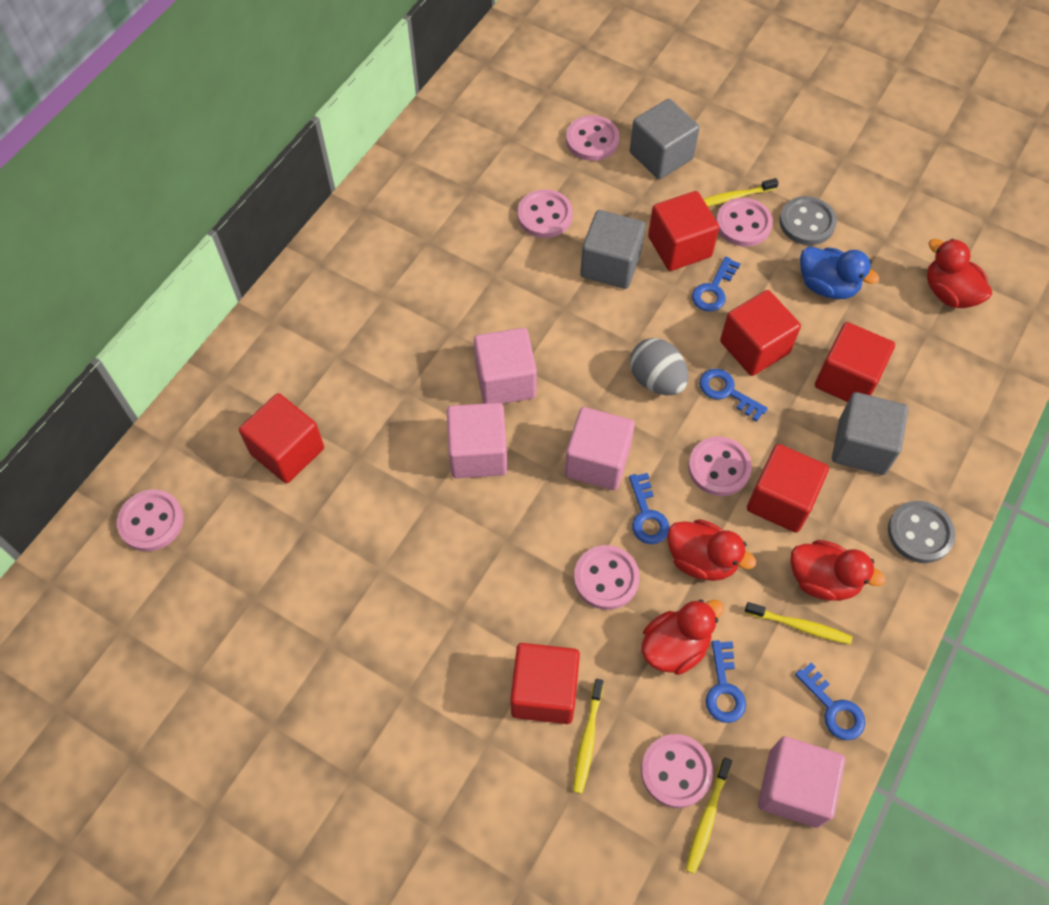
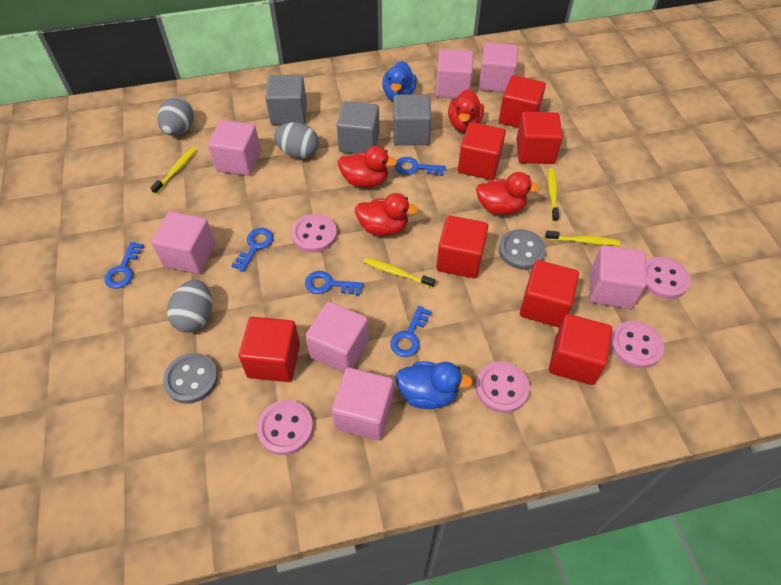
blue duck: [800,246,879,299] = 1 -> [382,61,417,101] [395,361,473,409] = 2
grey egg: [630,338,688,395] = 1 -> [157,97,194,136] [167,280,212,333] [274,122,319,159] = 3
pink button: [117,489,184,551] [518,189,573,238] [566,115,619,161] [574,545,640,610] [641,734,713,808] [688,436,752,496] [716,198,773,247] = 7 -> [257,400,313,455] [291,214,337,253] [476,362,530,413] [610,321,664,369] [645,257,691,299] = 5
pink cube: [447,403,507,478] [474,328,537,404] [565,407,635,490] [758,736,845,828] = 4 -> [151,211,216,274] [208,120,261,176] [305,301,369,373] [331,368,393,441] [435,49,474,98] [479,42,518,92] [589,245,646,309] = 7
red cube: [239,393,324,483] [510,643,580,724] [648,191,719,271] [720,290,801,376] [747,444,829,533] [815,322,895,402] = 6 -> [239,317,300,382] [436,215,488,278] [458,122,506,180] [499,75,546,128] [516,111,563,164] [520,260,579,328] [549,314,612,385] = 7

